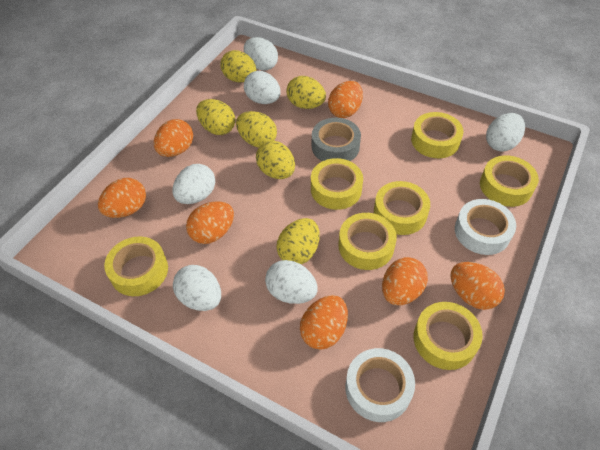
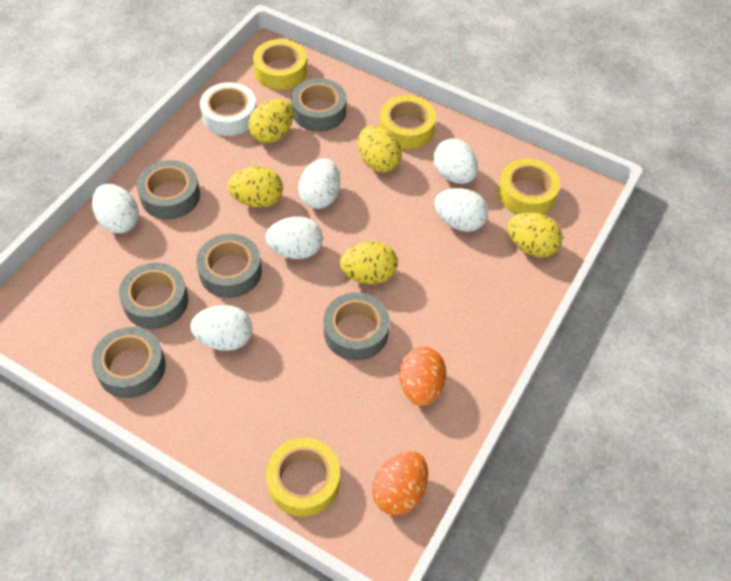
grey tape: [312,118,361,161] = 1 -> [92,327,166,398] [119,263,188,329] [137,160,200,219] [196,234,262,298] [291,78,346,132] [323,292,390,361] = 6
orange egg: [98,178,146,218] [154,119,193,157] [186,201,234,244] [300,295,348,350] [328,81,363,118] [382,257,428,305] [450,262,505,310] = 7 -> [372,451,428,516] [399,347,446,406] = 2
white tape: [345,348,415,422] [455,199,516,255] = 2 -> [200,82,256,136] = 1
yellow egg: [196,99,235,135] [221,50,256,83] [236,111,277,147] [256,141,295,179] [276,218,320,264] [286,76,326,109] = 6 -> [227,166,283,208] [248,99,293,144] [340,241,398,284] [358,126,402,172] [507,212,562,258] = 5
yellow tape: [104,236,168,296] [311,158,363,210] [338,213,397,270] [374,181,430,235] [411,112,464,158] [414,302,483,370] [480,156,539,207] = 7 -> [253,39,307,90] [266,438,340,517] [380,95,436,149] [498,159,560,214] = 4

